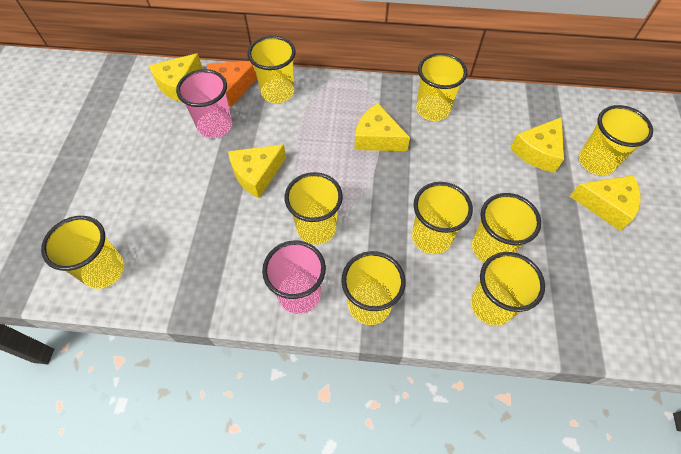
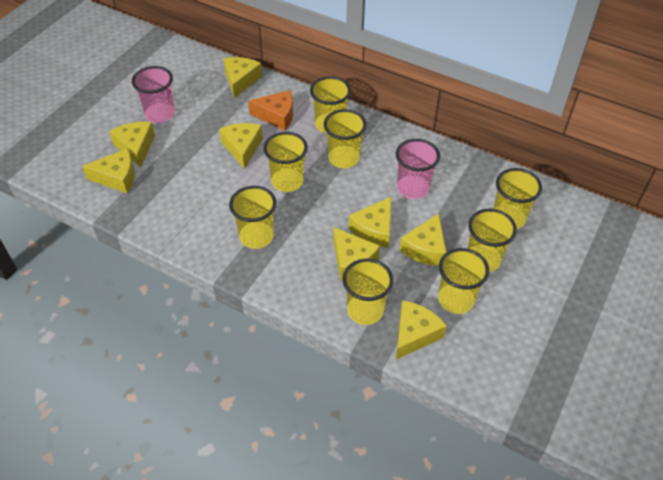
yellow cheese: [149,53,203,102] [228,144,286,198] [354,103,410,151] [510,117,564,173] [569,175,640,231] = 5 -> [82,149,135,193] [109,122,155,167] [219,123,263,169] [223,57,262,98] [333,227,380,281] [349,196,392,248] [396,300,447,360] [399,213,446,266] = 8
yellow cup: [41,216,124,289] [248,36,296,103] [285,172,343,245] [341,251,406,325] [412,182,473,254] [416,53,467,121] [471,252,545,326] [472,193,541,262] [579,105,653,175] = 9 -> [229,186,276,249] [263,132,308,192] [310,76,351,133] [324,109,366,168] [343,259,394,325] [438,248,489,314] [467,209,517,272] [494,168,542,229] = 8

